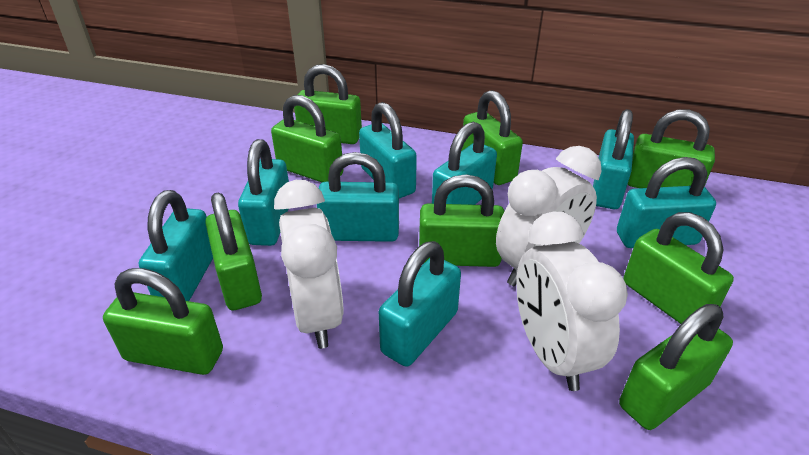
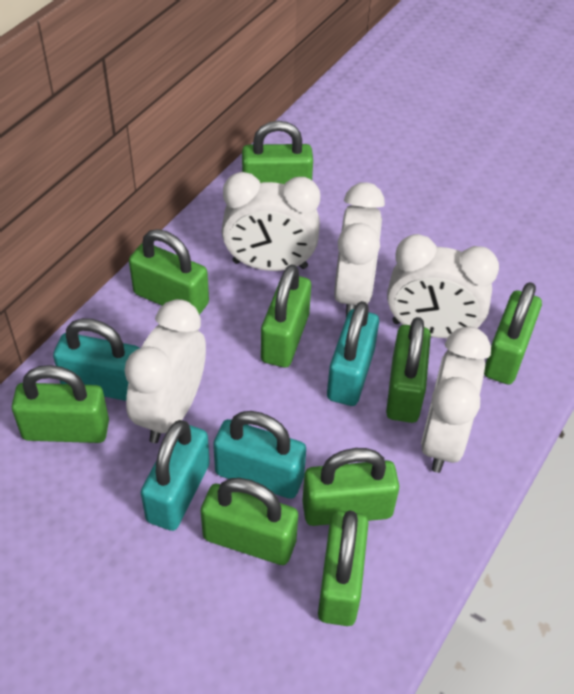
turquoise padlock: [139,190,213,301] [238,139,289,246] [317,152,399,242] [359,102,417,199] [379,241,461,367] [432,121,497,205] [593,109,634,209] [617,157,716,248] = 8 -> [53,318,140,401] [141,420,210,531] [213,411,306,499] [327,301,379,406] = 4
white clock: [274,180,344,349] [496,146,602,286] [516,212,628,391] = 3 -> [124,299,206,443] [221,172,320,271] [334,182,385,317] [387,234,499,338] [421,326,491,473] = 5

